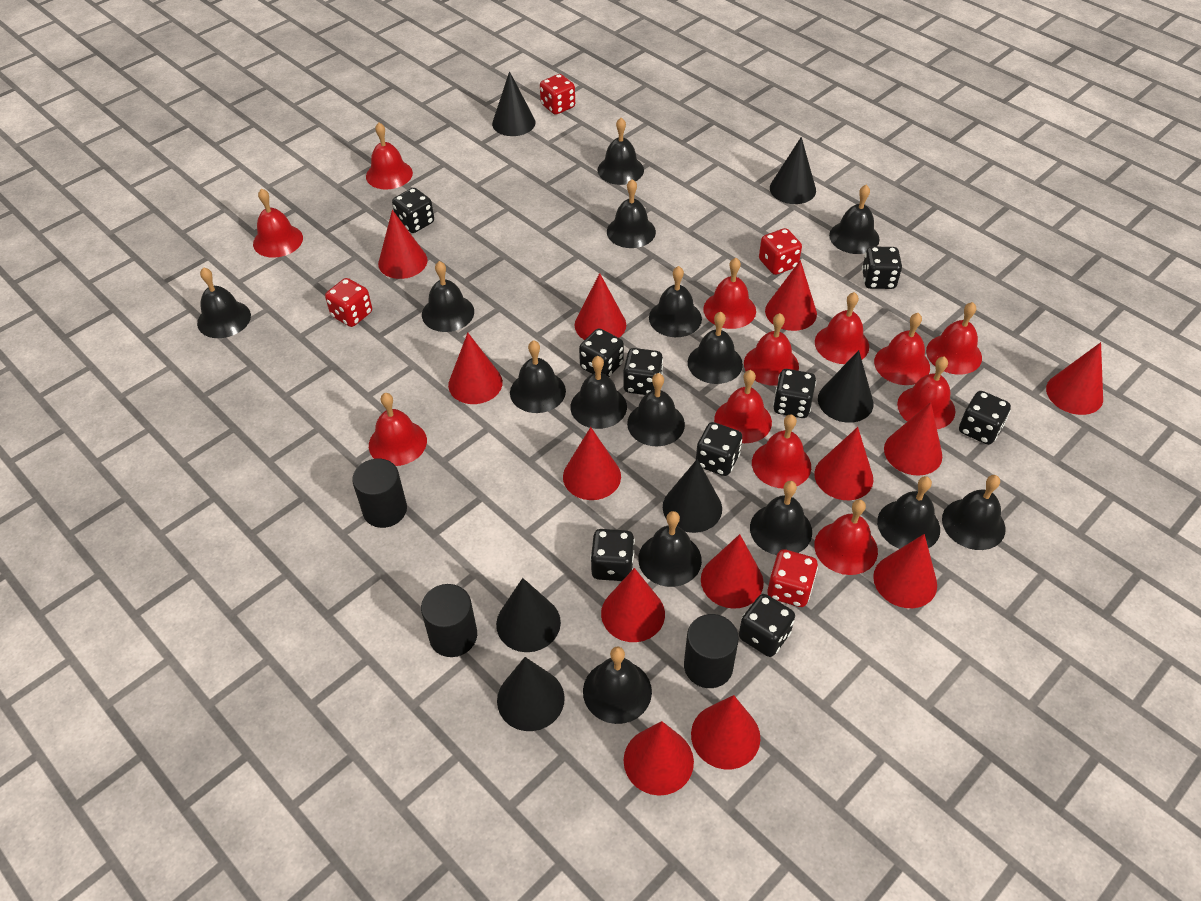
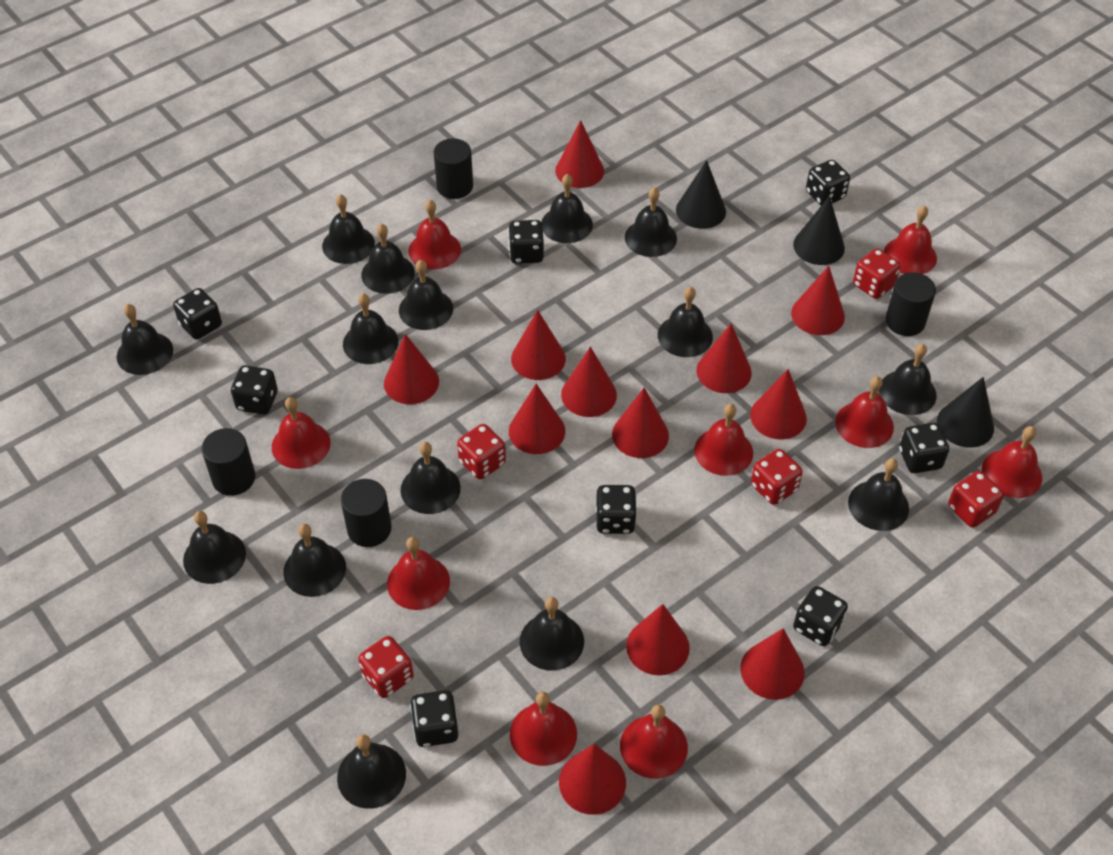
black cone: [492,71,536,136] [496,578,561,652] [497,657,565,731] [663,459,722,533] [770,137,816,204] [818,350,874,423] = 6 -> [676,160,726,229] [793,196,845,265] [937,377,994,448] = 3
black cylinder: [352,459,407,528] [421,584,477,657] [684,614,739,688] = 3 -> [202,428,255,496] [341,479,391,547] [434,138,473,199] [886,272,936,336] = 4
black dice: [392,188,434,233] [579,328,624,377] [590,529,635,581] [623,348,663,395] [696,422,742,476] [739,594,795,657] [773,369,816,418] [862,247,902,289] [959,391,1011,445] = 9 -> [173,288,222,339] [231,365,278,415] [410,690,458,747] [508,220,544,264] [596,485,637,534] [793,586,848,646] [806,160,850,206] [899,423,949,473] = 8
red bell: [253,188,303,258] [366,123,413,189] [369,393,427,466] [703,258,756,329] [714,370,772,443] [744,313,799,386] [752,414,811,488] [814,499,878,575] [815,292,869,364] [874,313,930,385] [897,356,955,429] [926,302,982,375] = 12 -> [272,397,331,469] [387,537,450,610] [408,200,461,269] [510,692,577,766] [620,705,688,779] [694,404,753,476] [835,376,894,448] [884,205,937,274] [982,426,1042,498] = 9
red cone: [378,210,428,279] [448,333,503,404] [563,427,621,500] [575,273,626,340] [601,568,665,642] [623,721,694,796] [691,695,761,769] [701,534,764,609] [765,260,817,331] [814,427,873,500] [873,534,937,608] [884,402,942,476] [1046,342,1103,415] = 13 -> [384,334,439,404] [509,384,565,454] [511,310,566,380] [555,120,604,188] [559,744,626,815] [561,347,617,417] [612,388,669,458] [626,604,690,675] [696,323,752,393] [740,628,805,700] [750,369,807,440] [791,266,845,335] = 12
red dice: [325,278,372,327] [540,74,575,115] [759,228,802,275] [767,549,818,607] = 4 -> [358,636,414,698] [457,424,506,479] [751,449,803,505] [853,249,901,299] [948,471,1004,528] = 5

